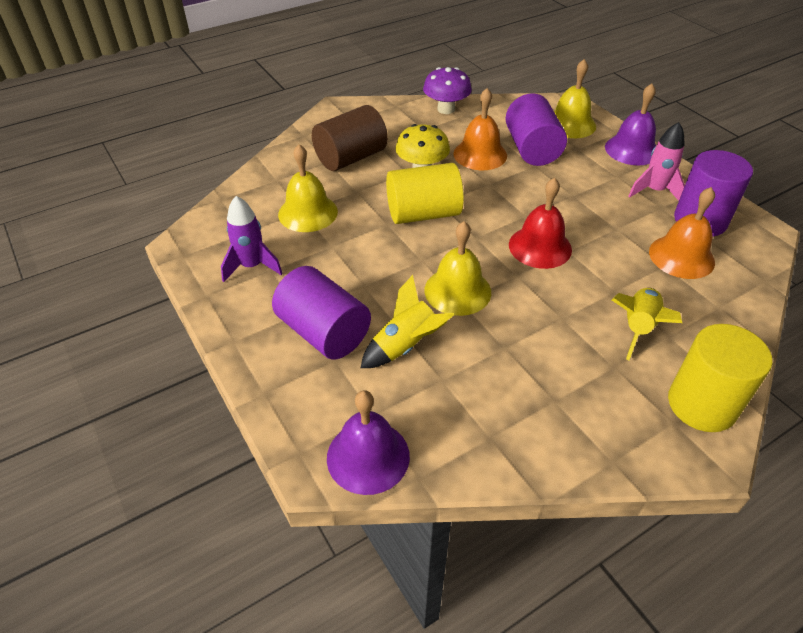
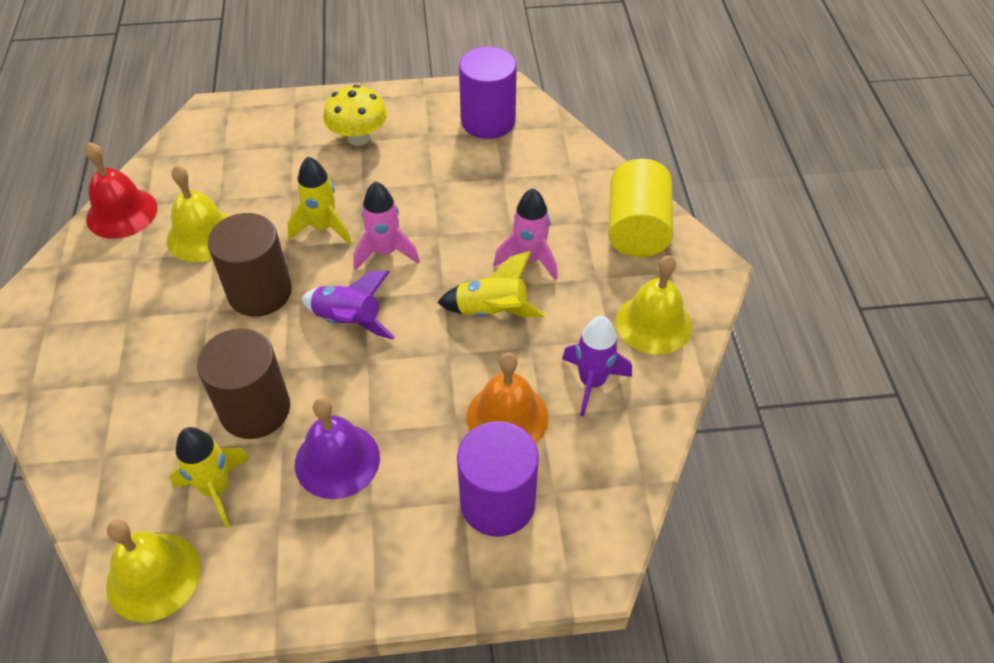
brown cylinder: [312,105,388,171] = 1 -> [197,329,290,439] [208,213,292,317] = 2
orange bell: [453,88,507,170] [649,187,715,279] = 2 -> [466,352,549,444] = 1
pink rocket: [628,122,685,201] = 1 -> [353,181,420,271] [493,188,558,280] = 2
purple bell: [327,390,410,495] [605,84,656,165] = 2 -> [295,397,380,499] = 1
purple cylinder: [272,266,371,360] [505,93,567,166] [674,150,753,236] = 3 -> [457,421,539,537] [459,46,517,139] = 2
purple mushroom: [423,67,472,114] = 1 -> none = 0
purple rocket: [221,196,283,282] = 1 -> [301,271,395,340] [562,316,632,417] = 2
yellow cylinder: [386,163,464,224] [668,324,772,432] = 2 -> [609,159,673,257] = 1
yellow rocket: [361,275,454,368] [612,288,682,360] = 2 -> [169,427,250,528] [287,157,352,245] [437,251,546,317] = 3

